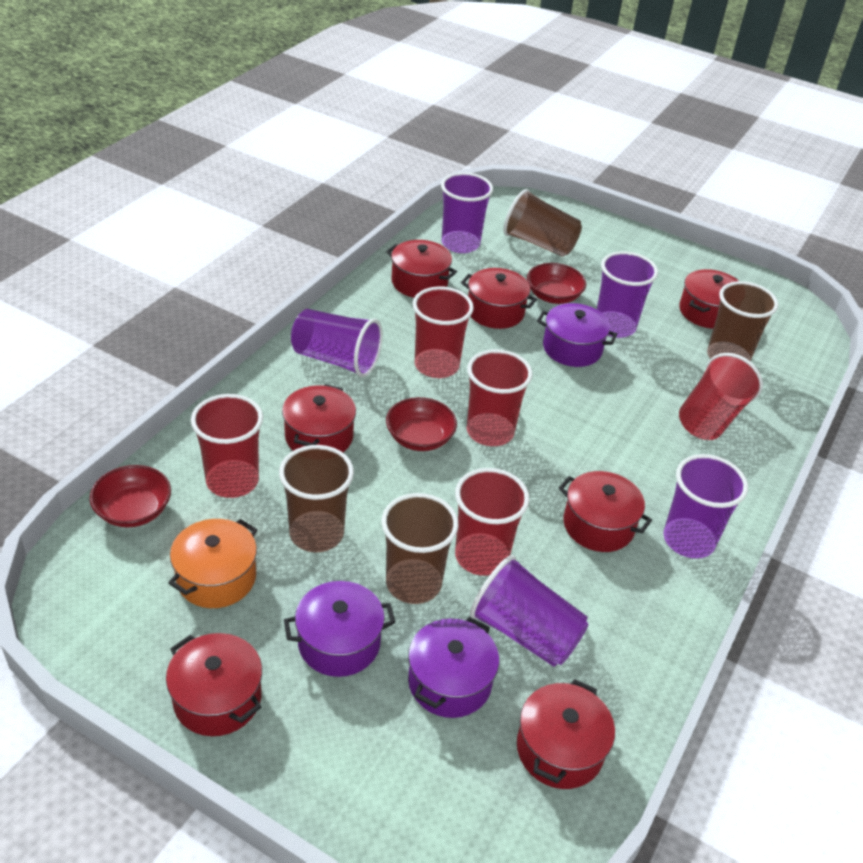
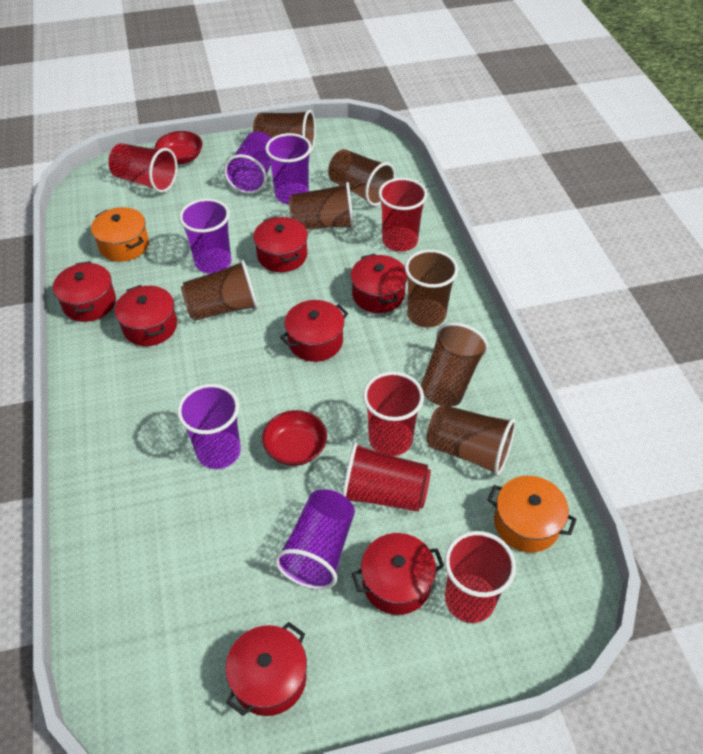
brown cup: [279,445,354,552] [381,493,458,604] [503,189,582,257] [707,281,778,361] = 4 -> [181,260,258,321] [253,110,316,153] [289,182,354,230] [328,149,396,206] [405,249,458,328] [421,323,488,406] [426,405,516,476] = 7
orange pot: [168,519,257,608] = 1 -> [91,207,149,262] [487,476,577,552] = 2
purple pot: [284,581,395,677] [408,617,499,718] [537,303,617,367] = 3 -> none = 0
red bowl: [90,465,171,527] [386,397,457,451] [527,263,586,304] = 3 -> [155,131,203,164] [262,410,327,466] = 2

